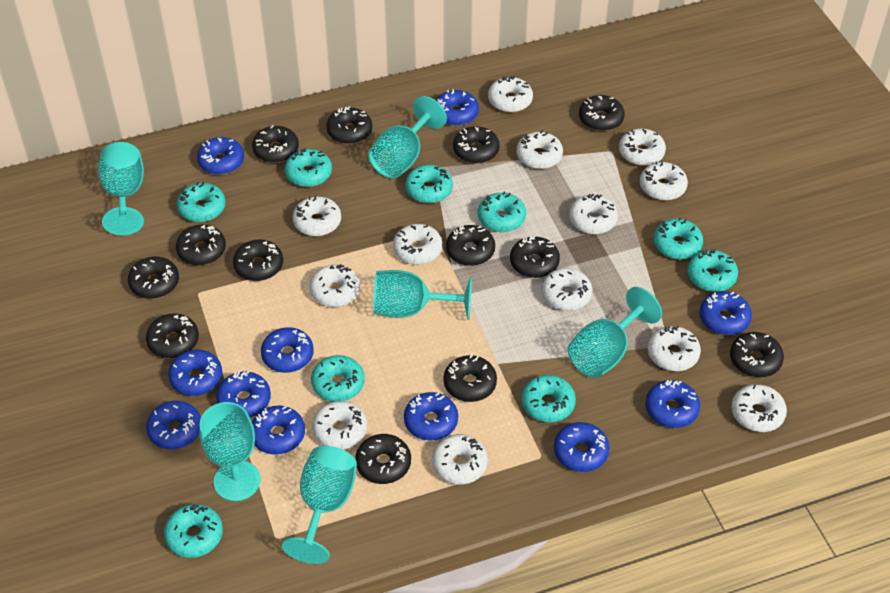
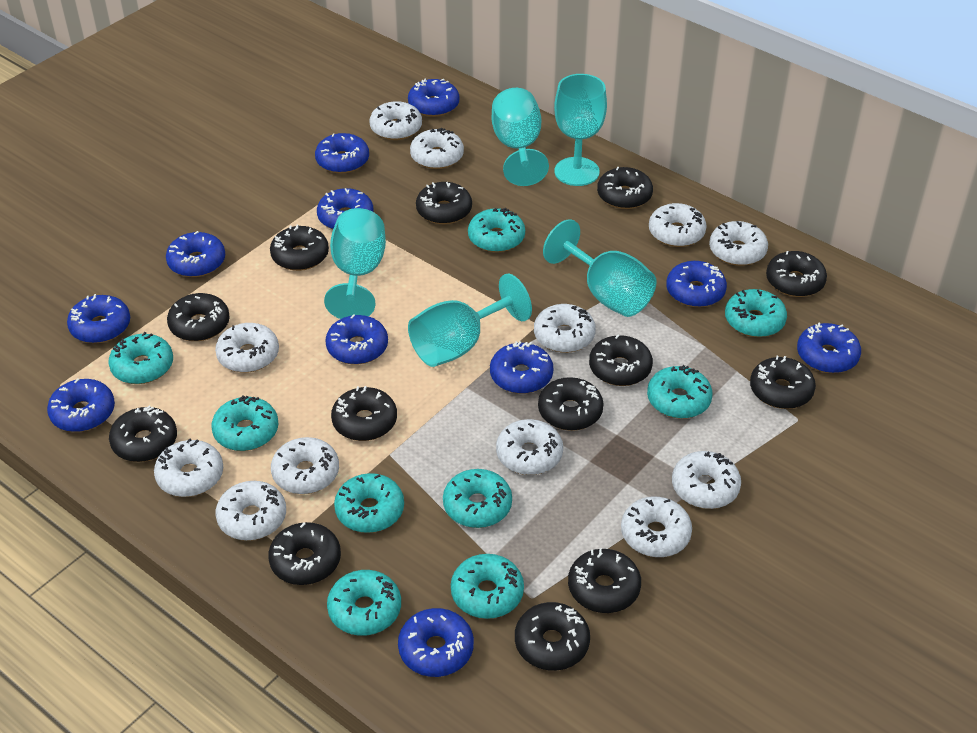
turquoise goblet: [98,142,144,235] [199,402,261,501] [282,446,357,564] [368,96,447,178] [373,270,472,320] [567,287,662,378] = 6 -> [324,208,386,319] [408,274,532,367] [492,88,549,186] [543,219,657,317] [554,74,607,186] = 5
white donut: [292,196,341,236] [310,264,360,307] [312,401,367,449] [393,224,442,265] [432,434,488,485] [488,76,533,112] [516,131,563,169] [542,268,592,311] [569,194,618,234] [619,129,666,166] [640,161,688,200] [648,326,701,371] [731,384,787,432] = 13 -> [154,438,223,497] [215,323,279,373] [215,481,286,541] [271,437,339,494] [370,101,422,140] [410,128,464,169] [496,419,563,475] [534,304,596,353] [621,497,692,557] [649,203,707,247] [672,451,741,509] [709,221,768,266] = 12

